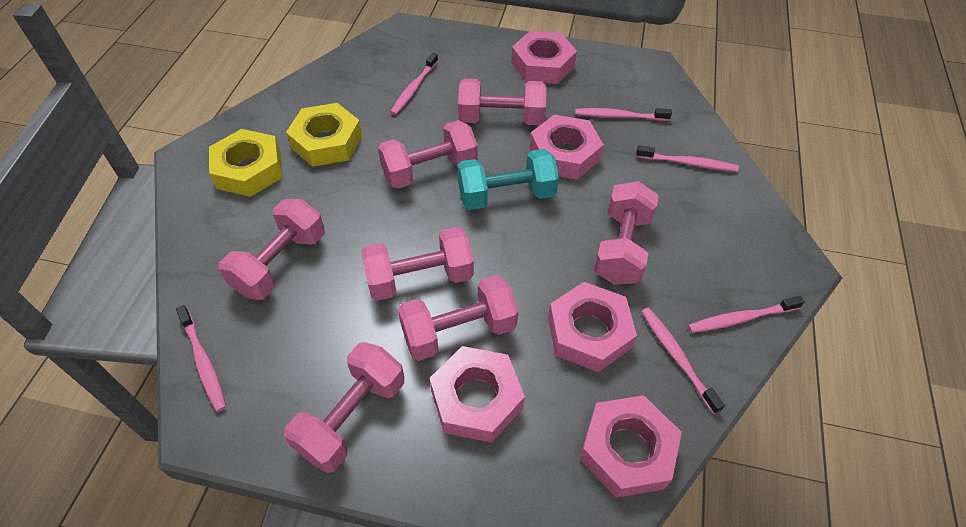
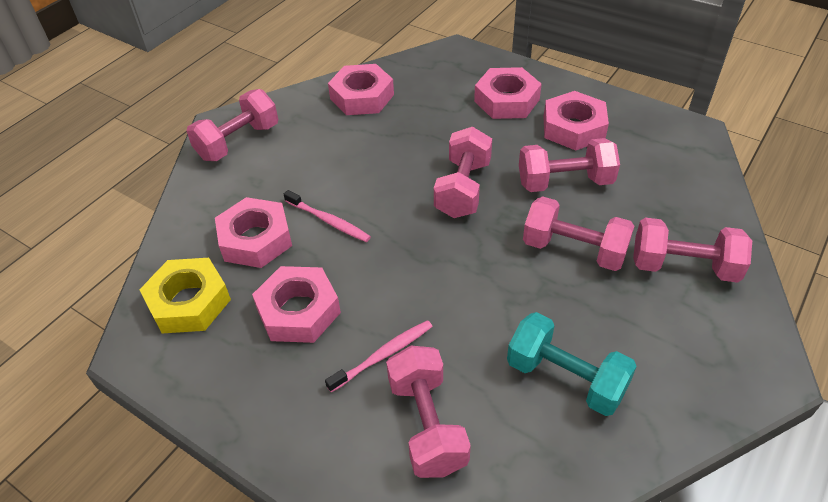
pink dumbbell: [219,199,325,300] [284,342,404,473] [361,227,474,301] [378,120,478,189] [398,275,519,361] [458,79,547,125] [594,181,659,285] = 7 -> [186,89,278,161] [386,346,471,478] [434,127,492,218] [519,138,620,192] [523,196,634,271] [633,218,752,283] = 6
pink toothbrush: [176,305,226,412] [390,52,438,115] [575,108,672,121] [636,145,739,172] [641,307,725,414] [688,296,804,333] = 6 -> [284,190,371,242] [325,320,433,392] = 2
yellow nut: [209,129,283,197] [286,103,362,167] = 2 -> [139,258,231,333] = 1

